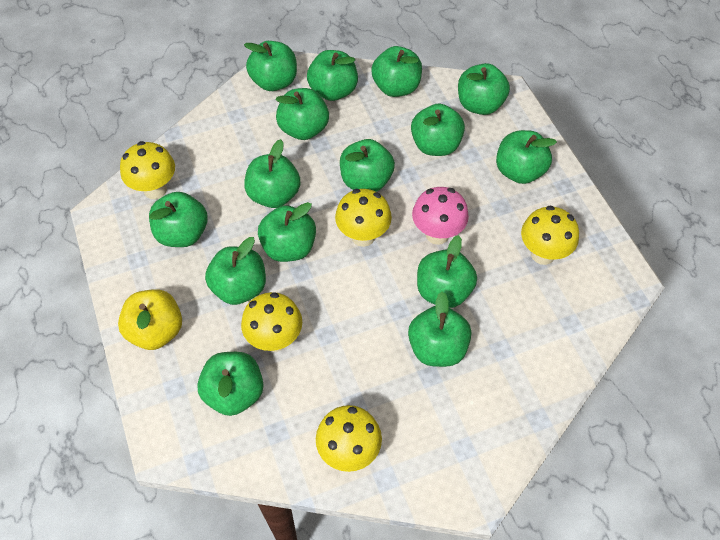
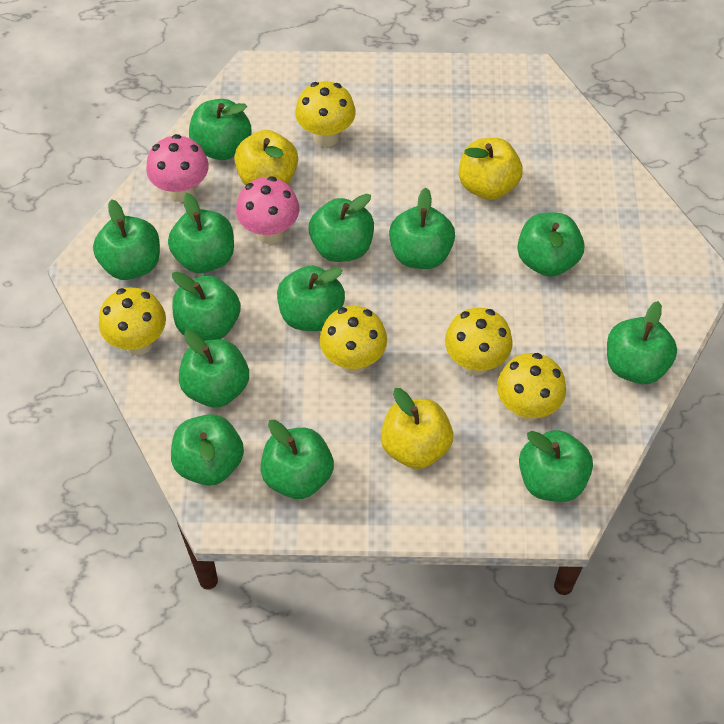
green apple: [149,192,208,247] [197,352,264,416] [205,237,266,305] [244,41,297,91] [244,139,300,208] [258,202,316,262] [275,88,329,140] [307,50,358,101] [340,139,395,192] [371,46,422,97] [408,291,471,367] [411,104,465,156] [417,235,477,308] [458,63,510,115] [496,130,557,184] = 15 -> [93,199,160,280] [168,193,234,273] [171,414,244,486] [172,272,241,341] [179,330,249,407] [189,99,252,160] [261,420,334,499] [277,266,345,331] [309,194,374,262] [389,188,455,269] [517,213,584,277] [519,430,593,502] [607,301,677,384] = 13
pink mushroom: [412,187,469,245] = 1 -> [146,134,209,202] [236,176,299,244] = 2
yellow apple: [118,289,182,350] = 1 -> [234,130,298,185] [381,388,453,469] [459,138,523,200] = 3

